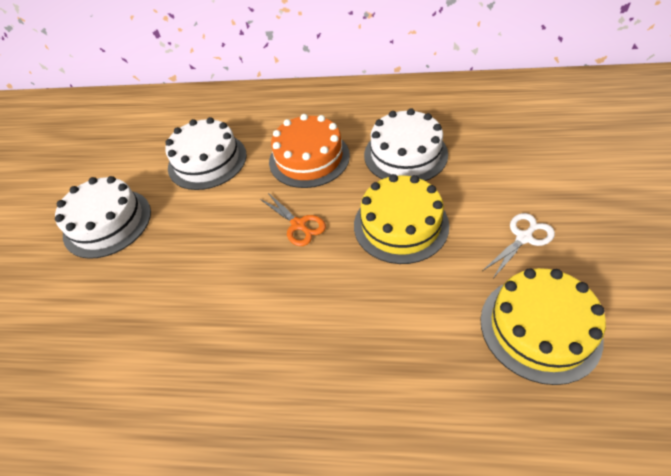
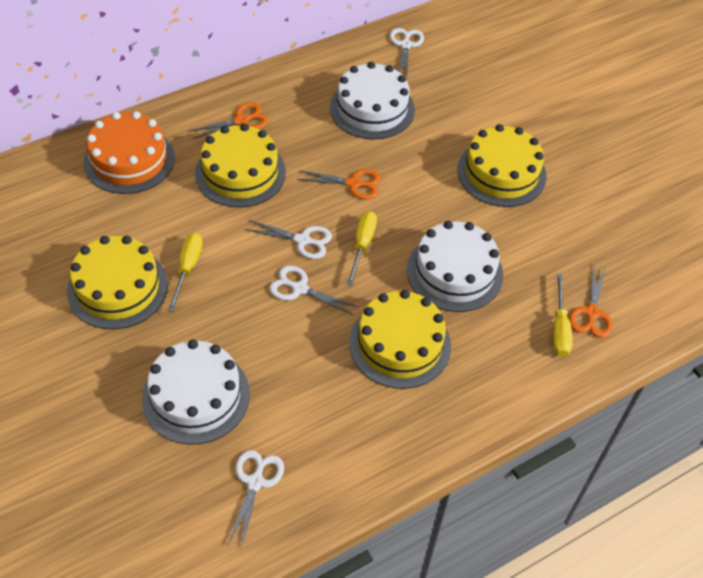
orange scissors: [260,193,326,246] = 1 -> [188,103,268,139] [297,169,381,200] [569,266,612,338] = 3
white scissors: [482,213,555,278] = 1 -> [227,450,284,548] [245,220,332,259] [269,265,358,315] [389,28,424,77] = 4
yellow cake: [354,174,449,264] [480,268,606,385] = 2 -> [67,236,168,329] [195,124,286,207] [349,290,451,389] [457,124,547,207] = 4
yellow screwdriver: none = 0 -> [168,233,203,312] [347,211,377,286] [553,274,573,357] = 3

